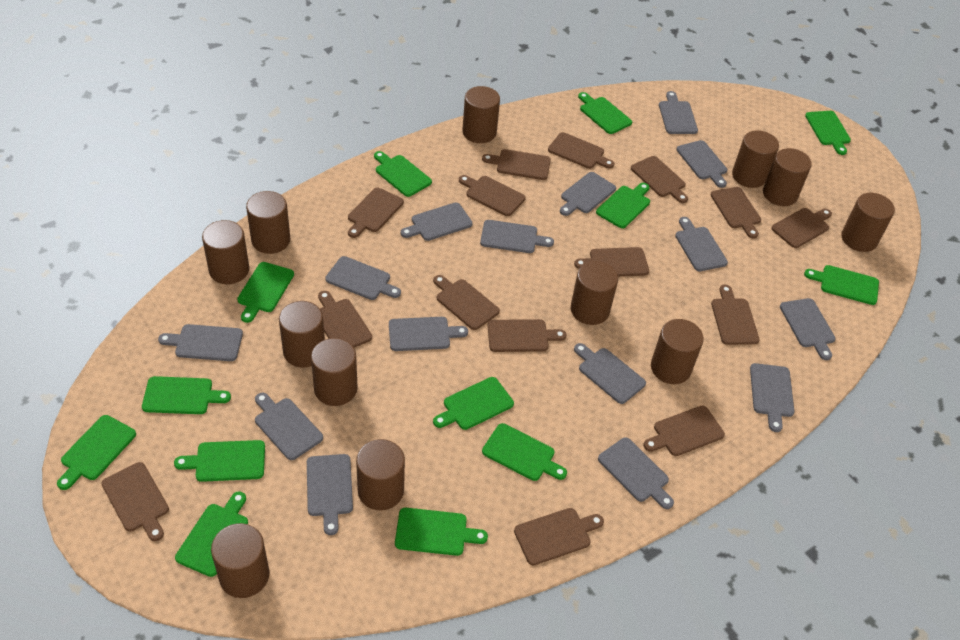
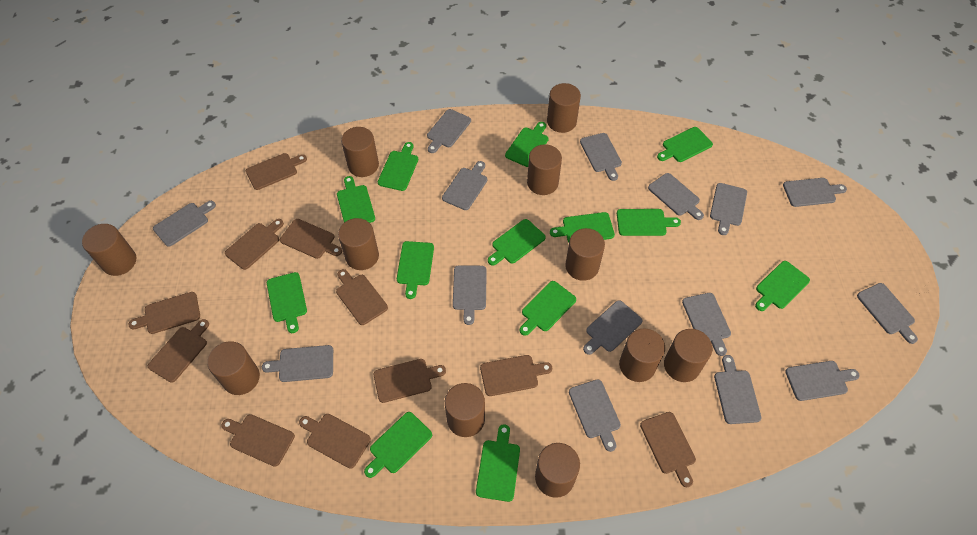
brown cutting board: [101,462,169,541] [318,291,372,348] [348,188,404,238] [433,275,500,330] [459,175,526,216] [482,149,551,180] [487,319,567,352] [514,508,604,565] [548,132,615,169] [574,247,649,277] [631,156,688,203] [643,406,725,456] [711,187,761,239] [711,285,759,345] [771,208,832,248] = 15 -> [128,292,200,334] [148,319,209,383] [221,414,295,467] [225,219,284,270] [246,153,307,190] [280,219,342,259] [299,414,371,469] [336,269,388,325] [373,359,446,403] [480,355,552,396] [640,412,696,487] = 11
brown cylinder: [202,220,249,284] [211,523,269,598] [246,191,290,254] [279,301,325,368] [311,338,358,406] [356,439,405,511] [462,86,500,143] [571,261,618,325] [651,319,704,384] [732,130,779,188] [763,148,812,206] [841,193,895,252] = 12 -> [82,224,136,276] [207,341,260,395] [338,218,379,270] [341,127,379,177] [445,383,485,437] [527,144,562,195] [535,443,580,498] [547,83,581,133] [565,228,605,281] [619,328,665,382] [664,329,713,382] = 11

